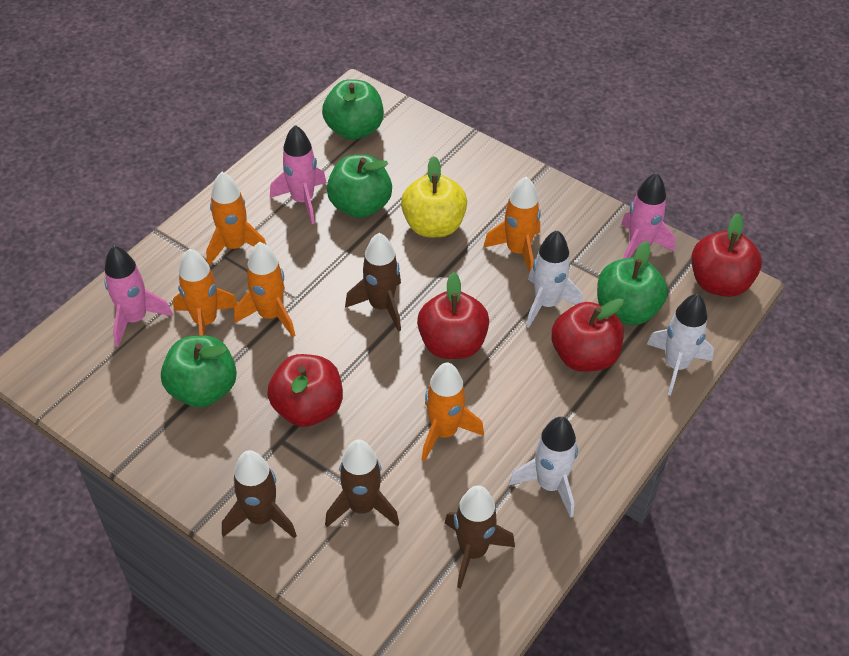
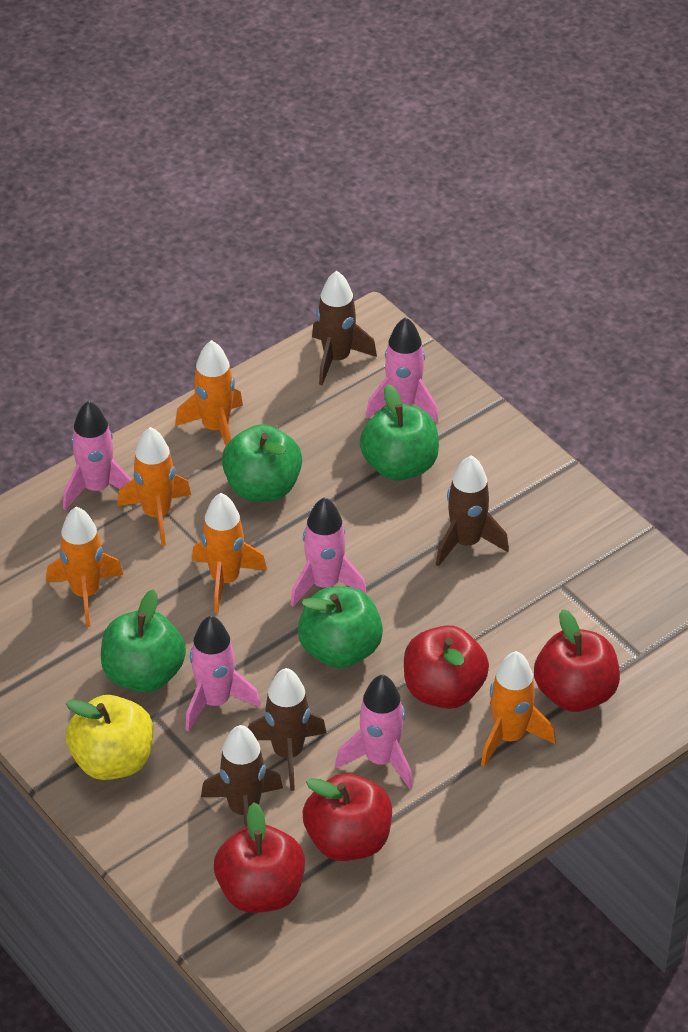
pink rocket: [104,246,173,347] [270,125,327,224] [621,173,675,259] = 3 -> [63,401,132,510] [185,616,261,732] [290,497,367,607] [335,674,413,789] [366,317,439,423] = 5
white rocket: [509,417,578,518] [526,230,583,328] [647,294,714,396] = 3 -> none = 0

